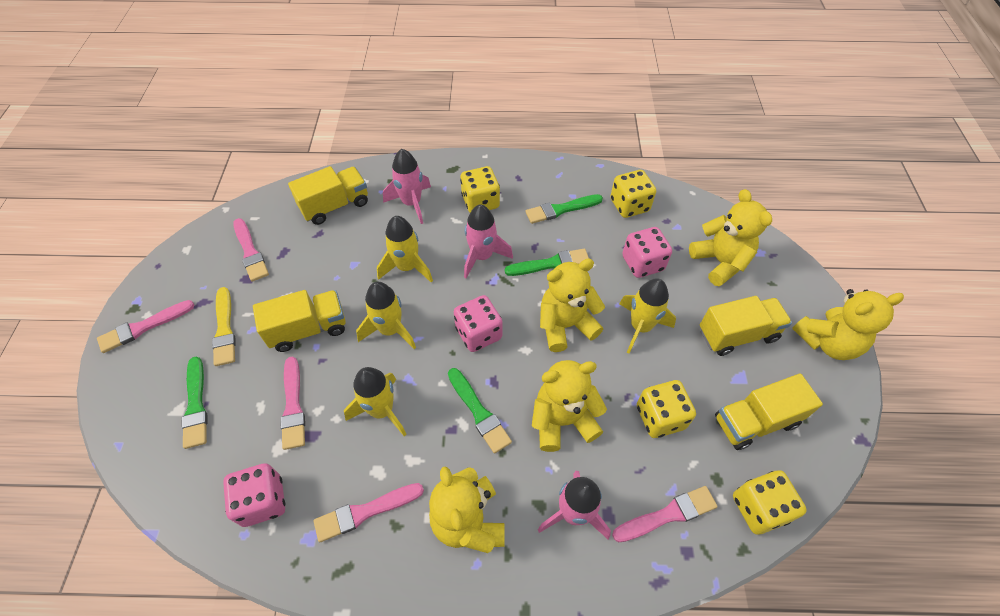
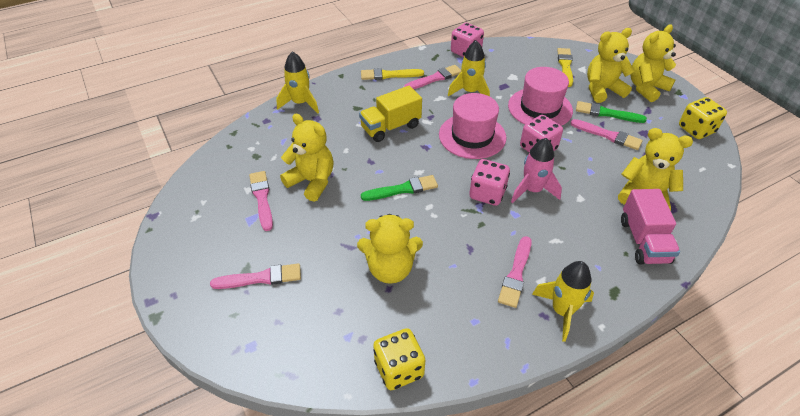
green brush: [182,356,207,449] [448,368,512,454] [505,248,589,276] [525,194,603,224] = 4 -> [361,175,438,201] [576,101,647,123] = 2
pink hat: none = 0 -> [439,93,506,159] [508,67,573,126] = 2
pink rocket: [383,149,431,224] [464,204,513,278] [538,471,611,539] = 3 -> [511,138,562,203] = 1
pink truck: none = 0 -> [621,189,680,265] = 1
yellow brush: [212,287,236,366] = 1 -> [361,68,424,80] [557,48,573,87] = 2
yellow dice: [460,166,500,213] [611,170,656,218] [637,380,696,438] [733,470,807,535] = 4 -> [373,328,425,390] [679,97,727,139] = 2
yellow rocket: [344,367,406,436] [356,282,416,349] [377,216,433,283] [619,278,676,354] = 4 -> [276,51,319,114] [448,40,490,97] [532,261,594,342] = 3
yellow truck: [253,290,346,352] [288,166,368,225] [700,296,792,356] [715,373,823,450] = 4 -> [359,86,422,142] = 1

